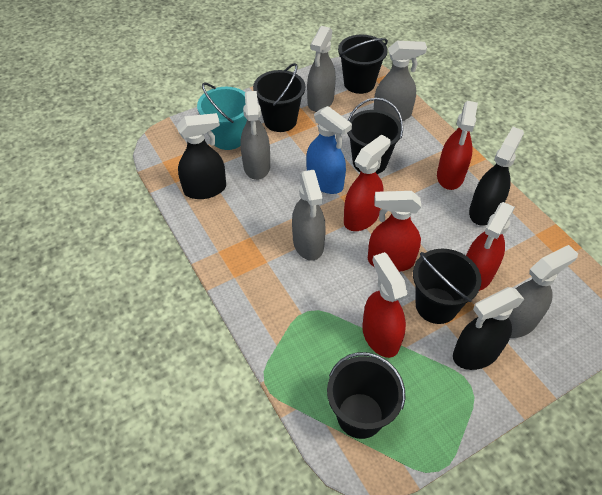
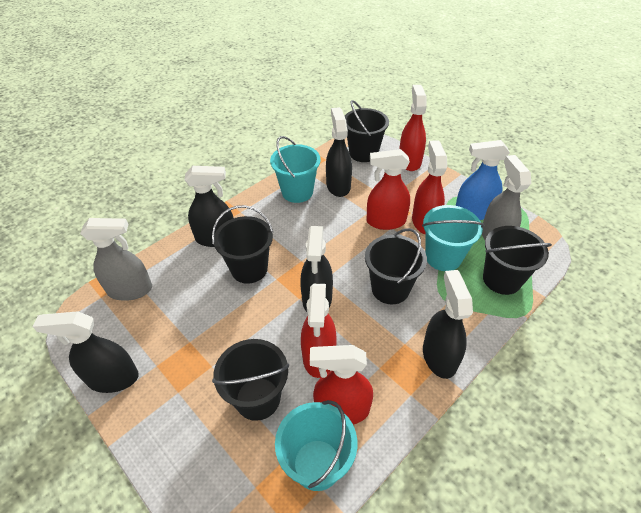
black spray bottle: [177,113,226,199] [453,287,524,370] [469,127,524,226] = 3 -> [33,311,139,393] [184,166,233,247] [300,226,333,312] [326,107,352,197] [423,270,473,379] = 5
grey spray bottle: [241,91,270,180] [292,170,326,261] [307,26,336,112] [374,41,427,122] [508,245,578,338] = 5 -> [80,218,152,301] [482,155,531,240] = 2
turquoise bucket: [197,82,247,150] = 1 -> [270,136,321,203] [275,400,357,491] [422,205,485,271] = 3

